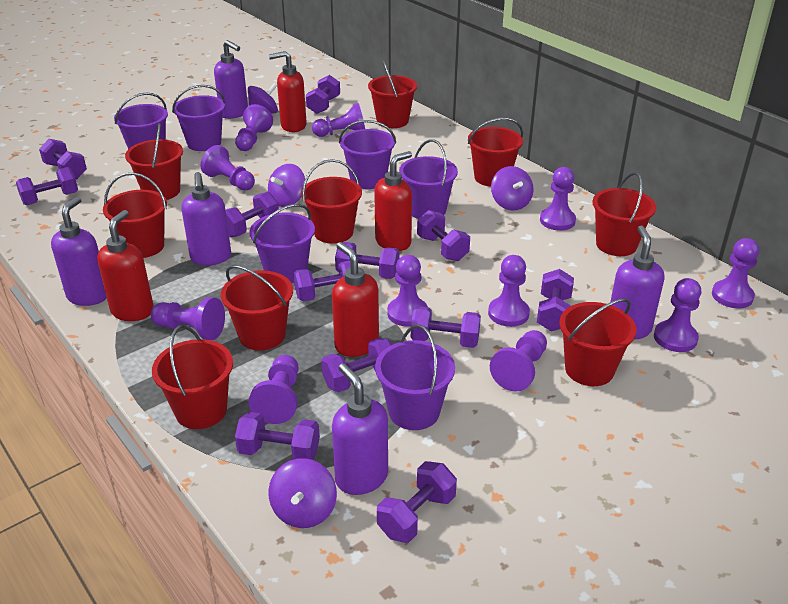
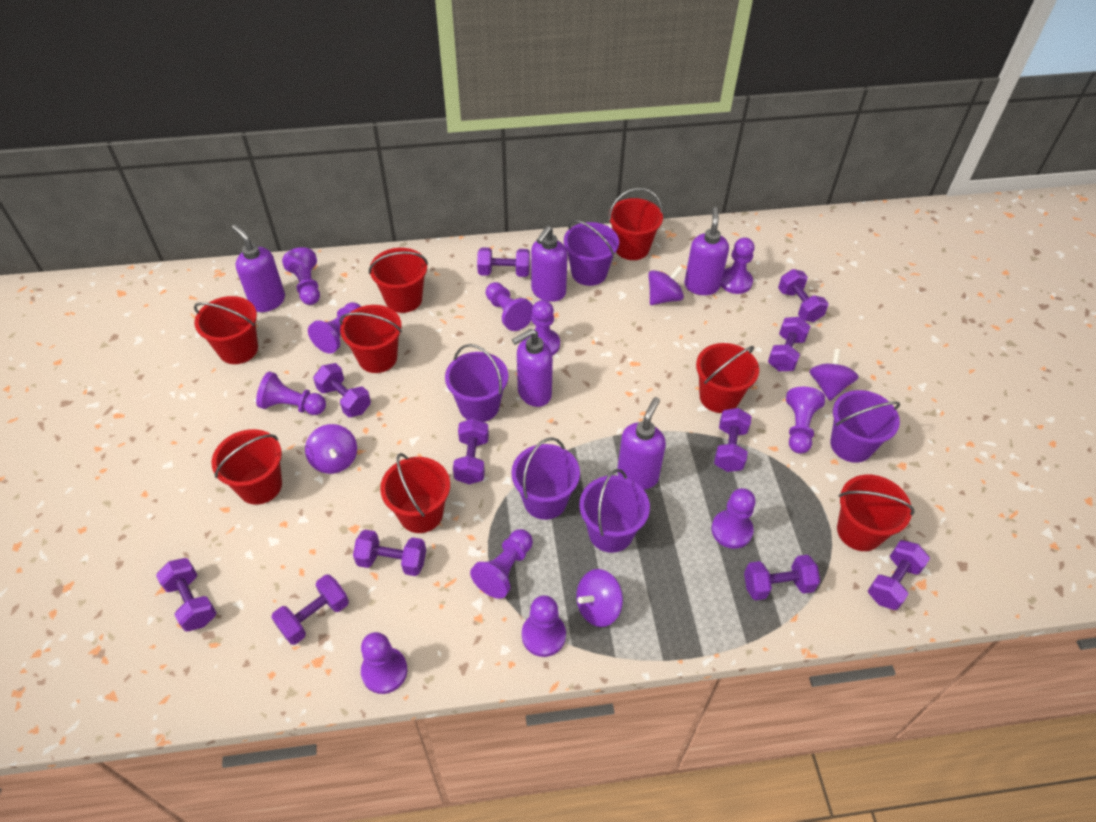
purple bucket: [114,92,168,149] [172,85,225,151] [250,204,315,283] [339,120,396,189] [375,325,455,430] [399,139,458,219] = 6 -> [445,344,508,422] [511,437,580,520] [564,220,619,286] [579,469,650,553] [831,390,900,463] = 5
purple dumbbell: [16,167,78,205] [39,139,87,179] [225,192,279,237] [235,412,320,460] [293,261,351,302] [306,75,340,114] [321,338,392,392] [335,242,399,279] [377,461,457,543] [411,306,481,348] [417,210,470,261] [537,269,574,332] = 12 -> [156,558,217,632] [271,574,349,645] [313,363,371,417] [353,530,426,576] [453,418,489,484] [477,247,530,277] [714,408,752,472] [744,555,820,601] [768,317,811,371] [778,269,829,322] [868,540,930,610] = 11
red bucket: [103,172,167,258] [125,123,183,200] [152,325,233,429] [221,265,293,350] [301,159,362,244] [368,60,417,128] [468,118,523,187] [559,298,637,386] [593,172,656,256] = 9 -> [194,296,258,364] [212,429,282,505] [339,305,402,373] [369,248,428,313] [380,453,450,533] [608,188,663,260] [696,343,759,413] [837,475,915,551] = 8
red soap dispenser: [97,210,154,321] [269,51,307,132] [332,242,379,357] [374,151,412,251] = 4 -> none = 0

